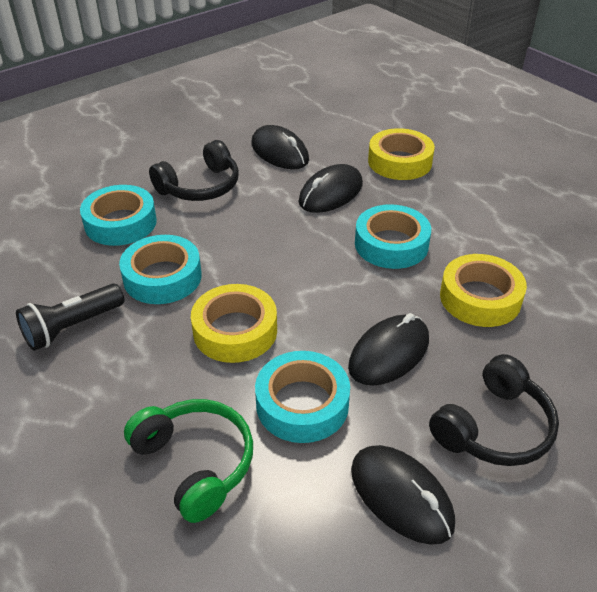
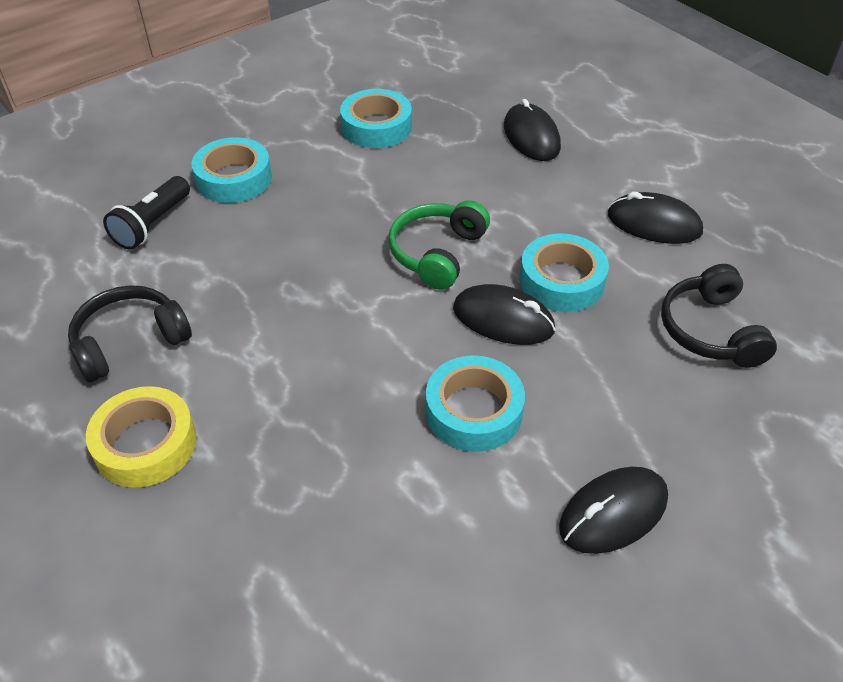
yellow tape: [191,284,277,363] [368,128,435,180] [440,254,527,327] = 3 -> [86,386,197,488] = 1

